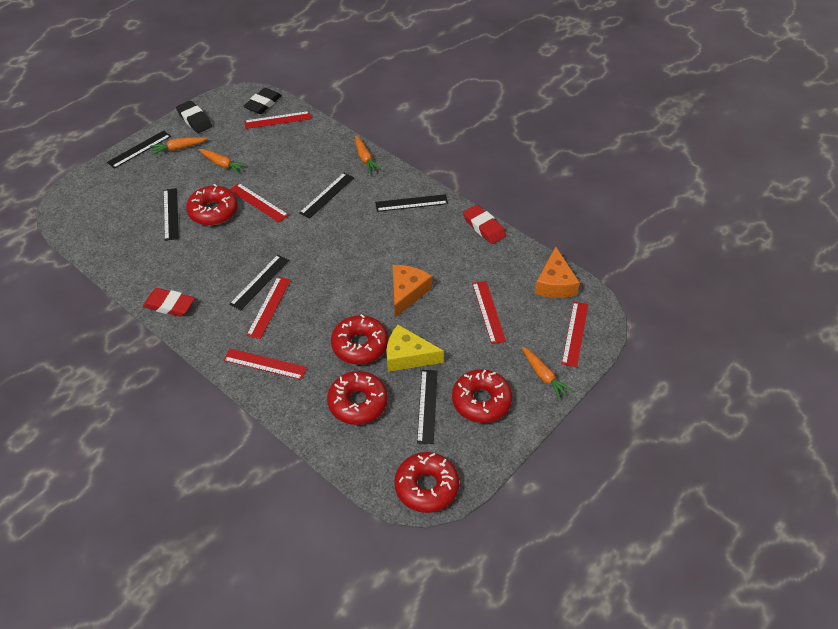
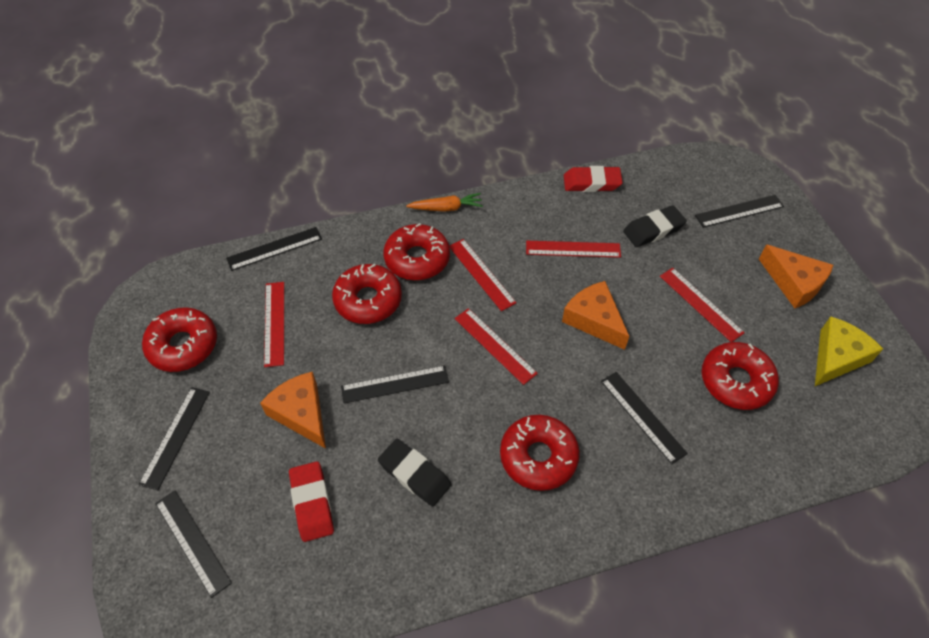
orange carrot: [150,137,208,155] [198,149,248,174] [355,136,381,173] [522,346,573,400] = 4 -> [406,193,483,212] = 1
orange cheese: [393,265,432,318] [535,246,580,298] = 2 -> [260,372,326,449] [562,281,629,350] [759,244,833,308] = 3
red ruler: [223,348,307,380] [230,183,289,222] [244,111,311,129] [246,277,291,339] [472,281,506,344] [562,302,588,367] = 6 -> [264,282,284,367] [450,239,516,311] [455,308,538,385] [526,241,621,258] [660,268,745,342] = 5

